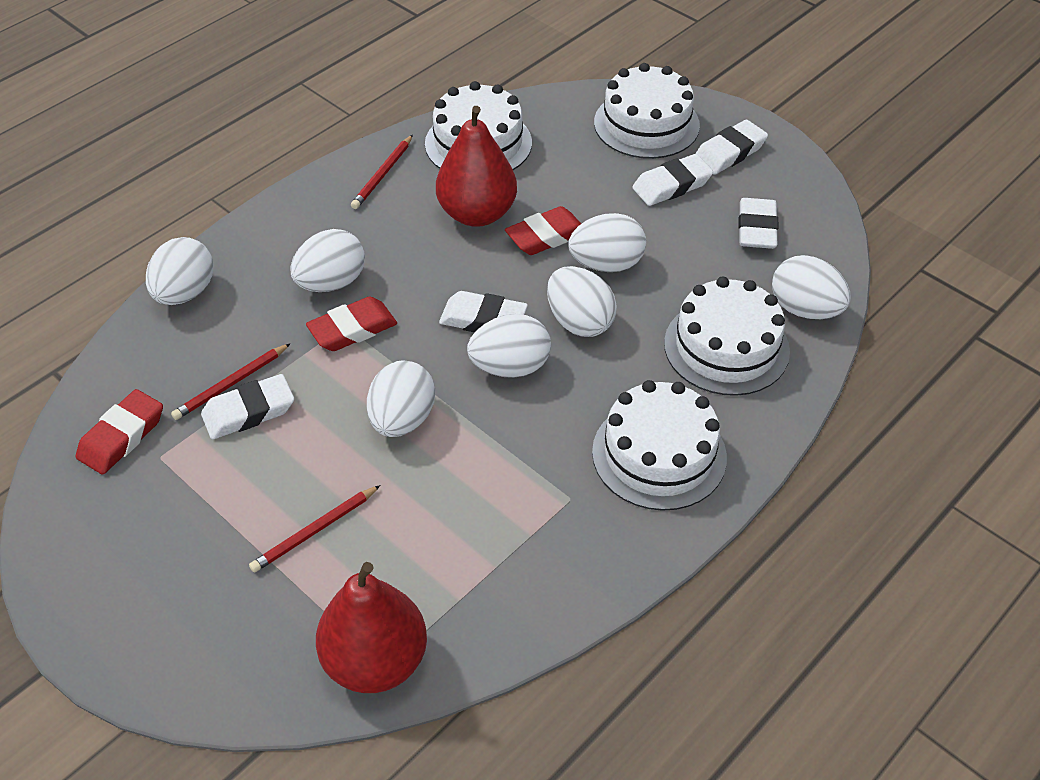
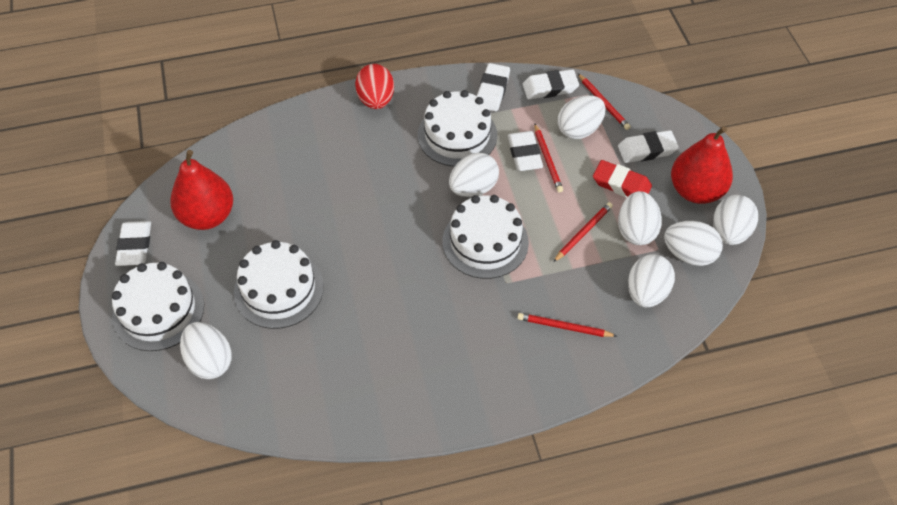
red egg: none = 0 -> [355,64,394,109] = 1
red eraser: [76,389,163,474] [306,297,397,351] [505,206,581,255] = 3 -> [593,160,652,198] = 1
red pencil: [171,343,291,420] [249,485,381,572] [351,135,413,209] = 3 -> [518,313,617,337] [534,123,563,192] [553,202,613,262] [578,74,631,130] = 4

